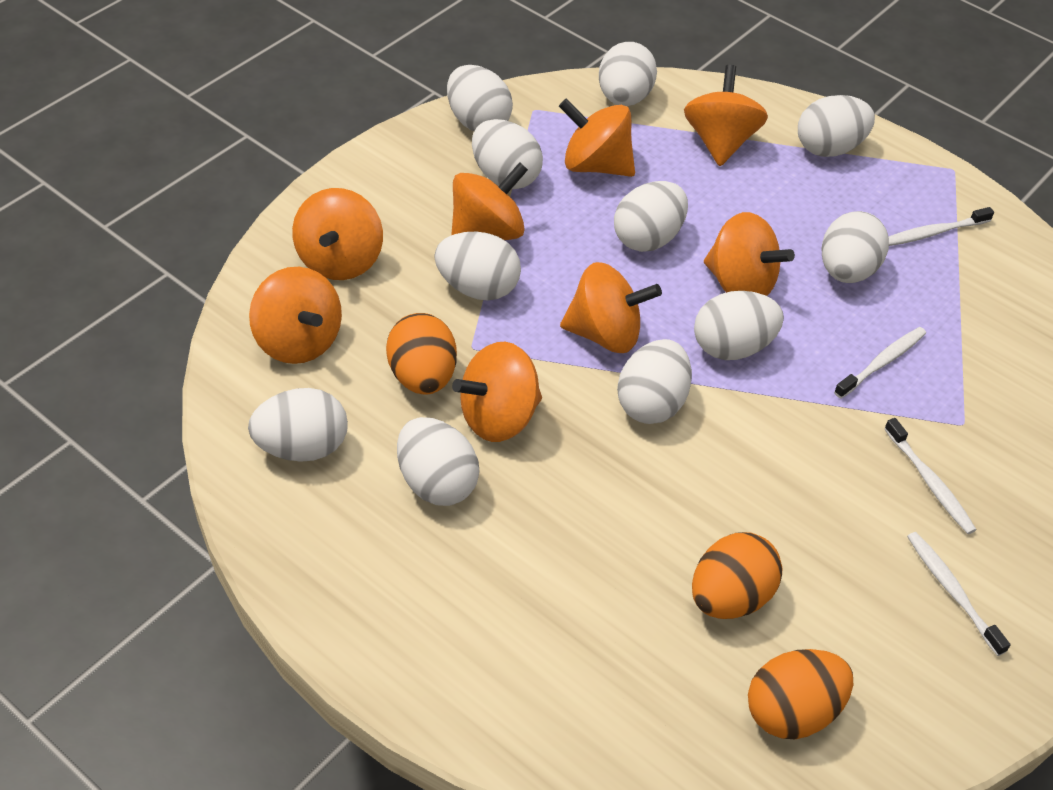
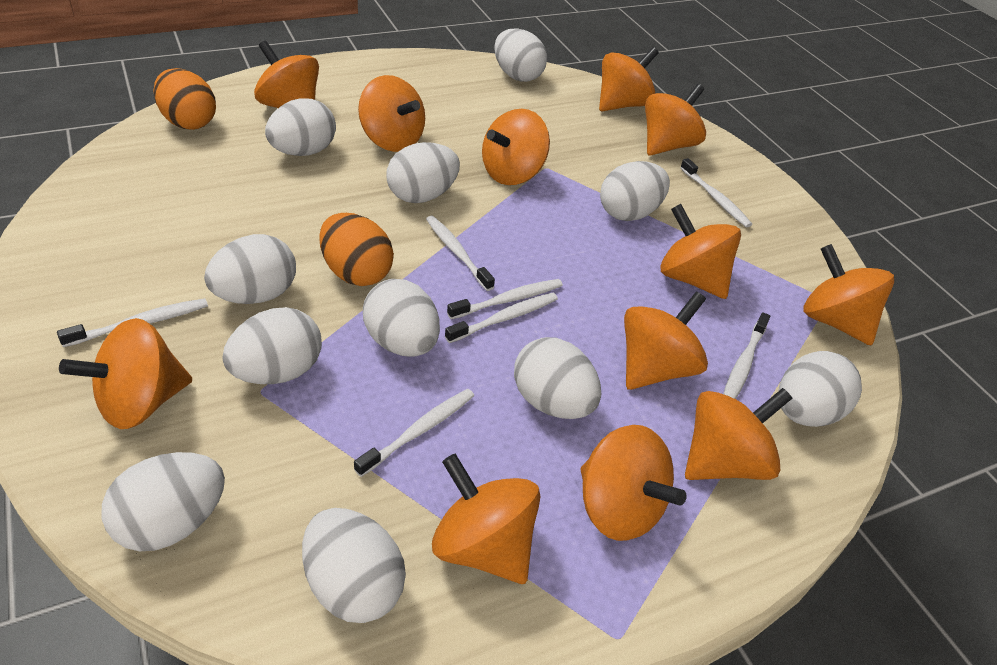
orange egg: [386,313,457,394] [692,532,782,619] [748,649,853,739] = 3 -> [153,68,216,130] [319,213,394,286] = 2
orange spinning top: [249,267,342,364] [292,188,383,280] [451,162,528,240] [452,342,542,442] [559,98,635,177] [560,262,662,353] [684,65,768,166] [704,212,795,296] = 8 -> [59,318,192,429] [254,41,319,108] [358,75,425,152] [432,454,541,584] [482,109,550,185] [581,425,687,541] [599,47,659,111] [624,292,708,390] [645,84,706,156] [660,204,741,299] [685,388,792,480] [803,244,894,345] = 12
white toothbrush: [834,327,926,398] [884,418,977,534] [889,207,994,246] [907,532,1011,656] = 4 -> [57,298,208,347] [354,389,474,477] [426,216,495,291] [445,293,558,343] [447,279,563,319] [680,158,752,227] [723,312,770,399] = 7

